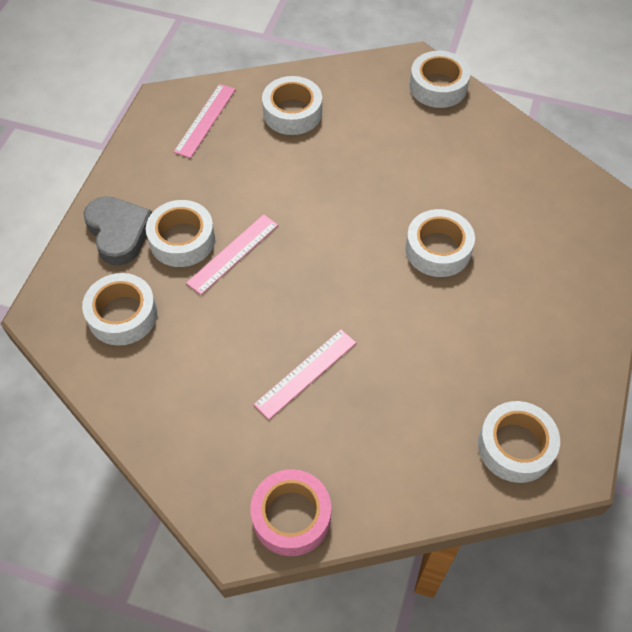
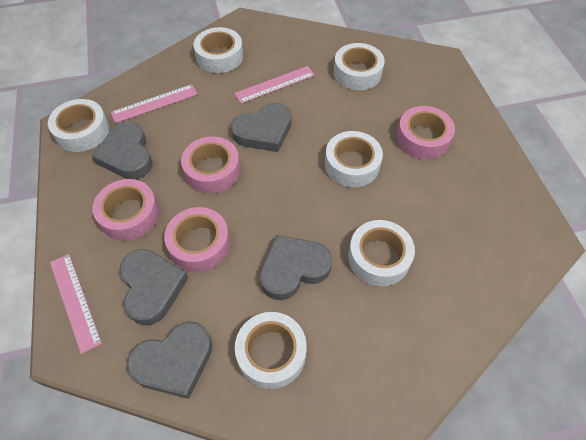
grey heart: [83,196,152,265] = 1 -> [92,122,152,179] [119,249,188,325] [127,321,212,399] [231,103,291,152] [260,235,332,300] = 5
pink tape: [250,469,331,556] = 1 -> [92,179,159,241] [164,207,230,272] [181,136,240,194] [396,106,455,160] = 4

